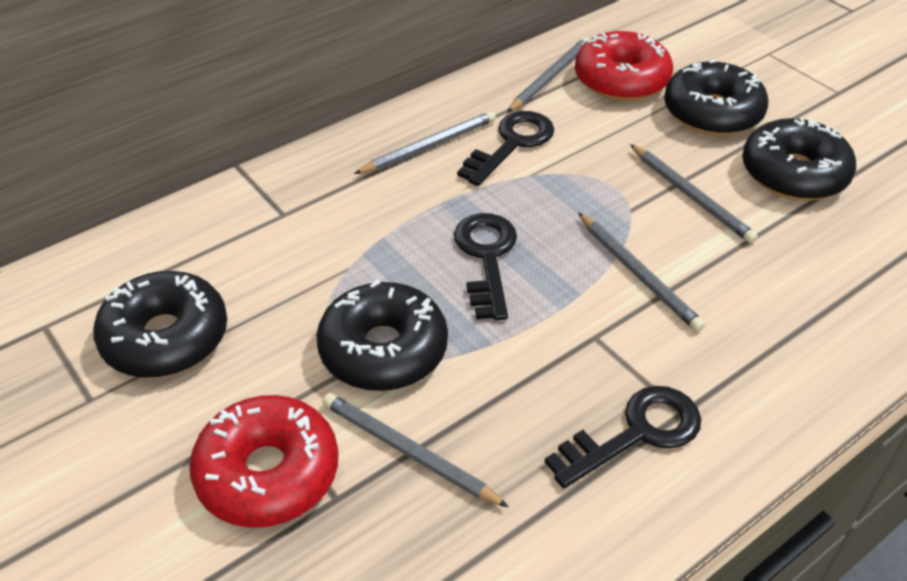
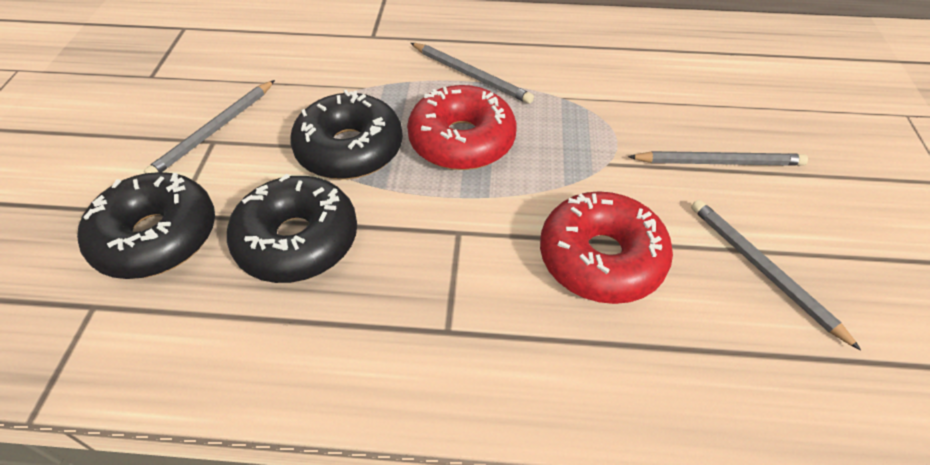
black donut: [93,271,227,378] [316,280,448,391] [664,59,769,136] [742,118,856,201] = 4 -> [77,172,215,279] [227,174,357,283] [290,90,403,180] = 3
black key: [454,213,517,320] [457,111,554,186] [545,386,701,488] = 3 -> none = 0
grey pencil: [322,393,509,507] [354,111,496,174] [507,37,589,113] [578,213,705,332] [630,144,758,243] = 5 -> [144,80,275,173] [411,43,534,104] [628,151,808,166] [691,200,861,351] = 4

